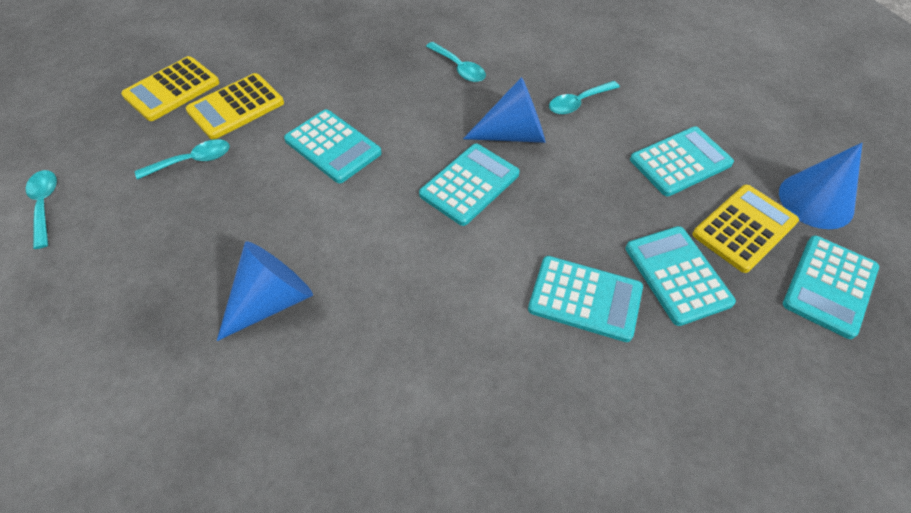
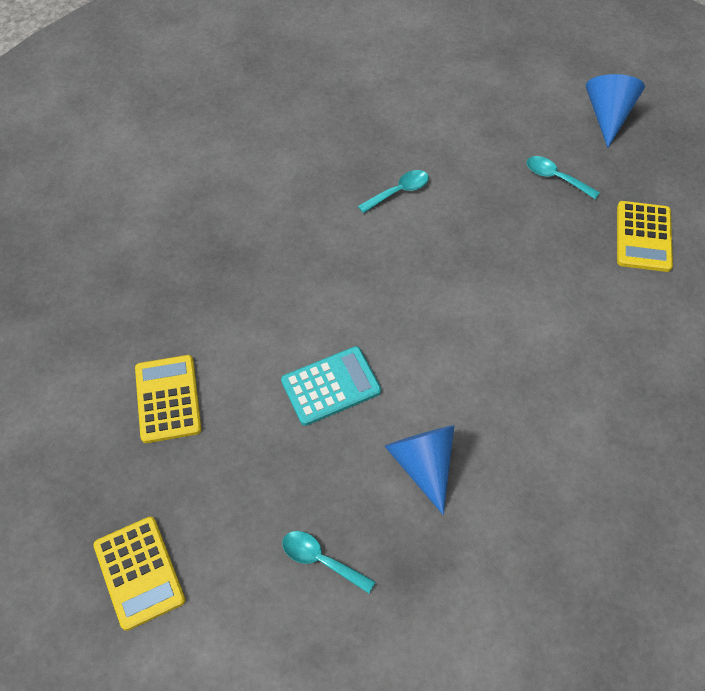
blue cone: [217,241,313,341] [463,77,545,143] [779,143,862,229] = 3 -> [384,425,454,515] [586,74,645,148] = 2
turquoise calculator: [284,109,382,183] [419,144,520,226] [528,256,643,342] [626,226,736,326] [630,127,734,196] [783,235,879,339] = 6 -> [281,346,381,426] = 1
turquoise spoon: [26,170,57,249] [135,139,229,180] [426,42,486,82] [549,81,620,115] = 4 -> [282,531,376,593] [358,170,429,213] [527,156,600,199] = 3

